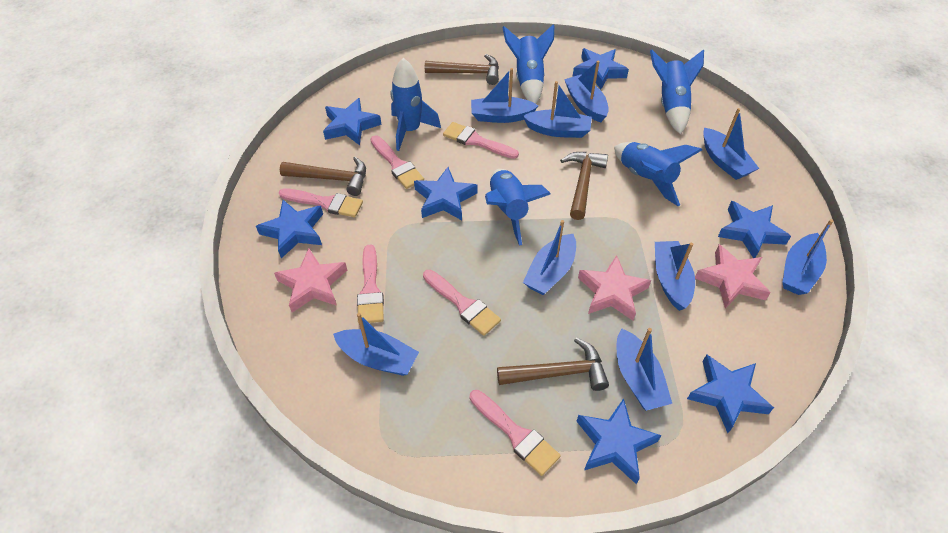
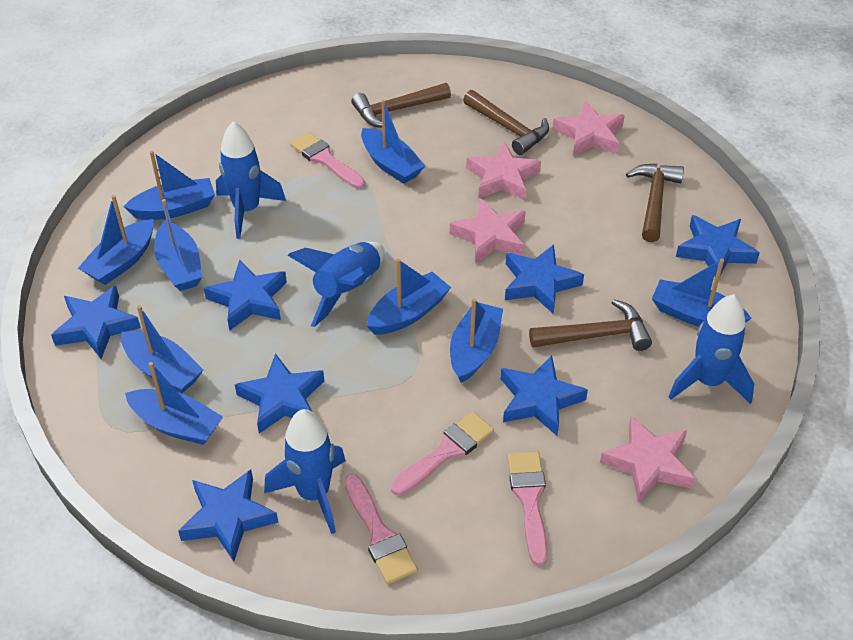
blue rocket: [391,58,441,151] [485,169,551,246] [502,24,555,104] [614,142,702,206] [650,49,704,134] = 5 -> [216,121,286,239] [264,409,346,534] [287,242,385,327] [669,294,754,404] = 4
pink brush: [279,188,363,217] [357,245,384,323] [371,136,424,189] [423,270,501,336] [443,122,519,159] [470,390,561,476] = 6 -> [290,132,365,189] [344,474,418,584] [391,412,494,496] [507,451,548,566] = 4
pink star: [274,248,347,312] [578,255,651,321] [695,244,771,309] = 3 -> [450,199,526,264] [466,142,541,200] [553,101,625,156] [600,416,695,503] = 4

